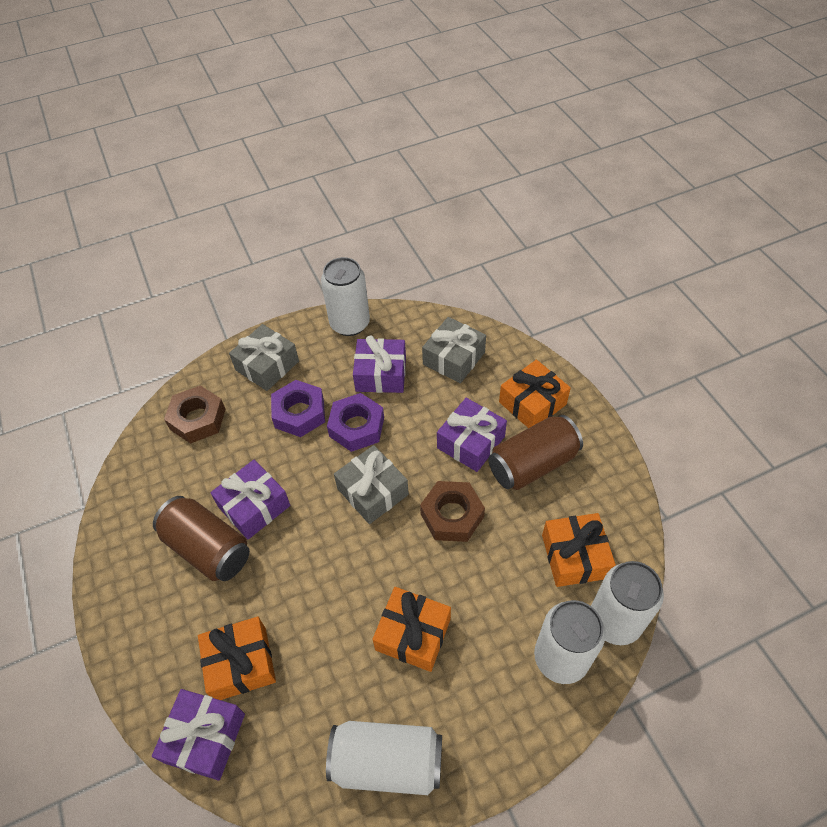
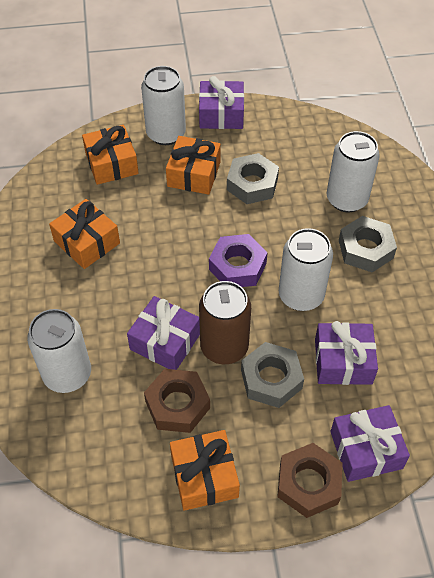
brown can: [153,496,250,581] [488,415,583,490] = 2 -> [199,281,251,364] = 1
grey gift: [229,324,299,391] [334,445,409,524] [422,317,486,383] = 3 -> none = 0
grey nut: none = 0 -> [227,153,279,204] [241,342,304,408] [339,216,397,273] = 3
purple nut: [271,380,325,437] [327,393,384,452] = 2 -> [209,234,268,287] = 1

